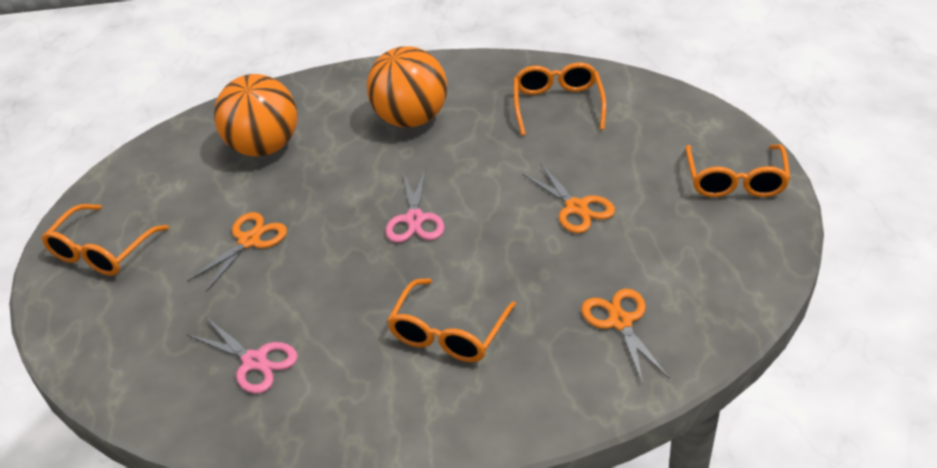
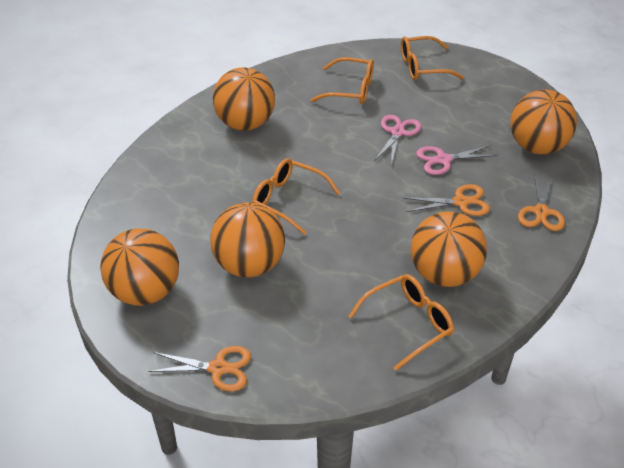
orange ball: [214,74,298,156] [367,46,447,128] = 2 -> [100,228,179,306] [210,203,285,277] [213,67,275,131] [410,211,487,287] [510,90,577,154] = 5

